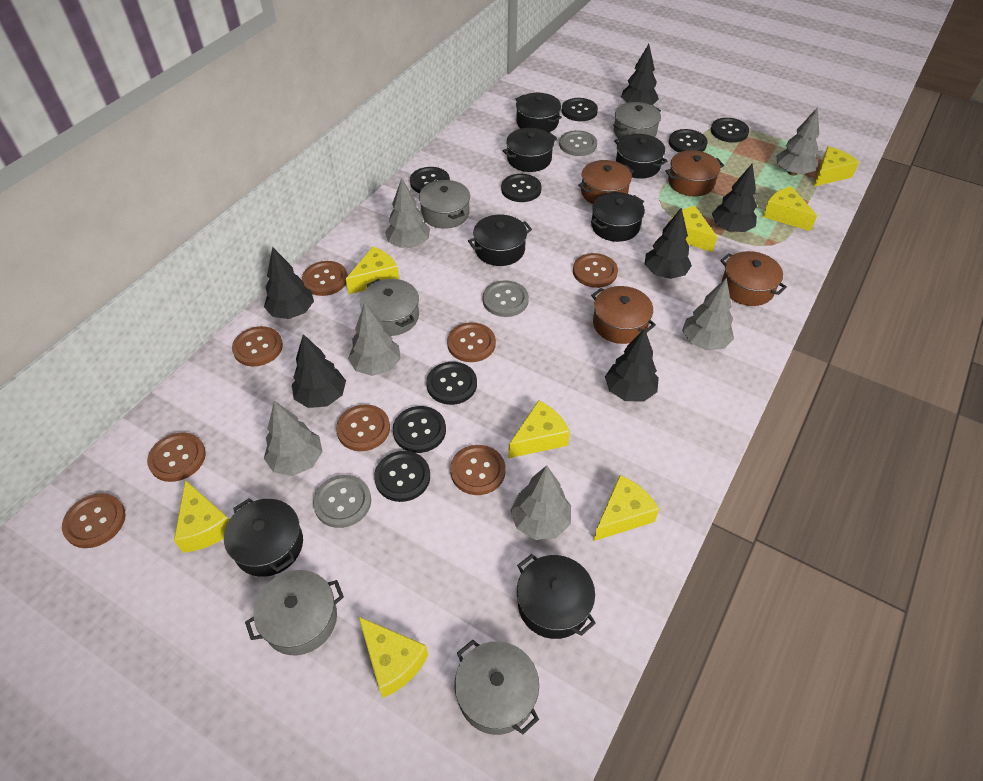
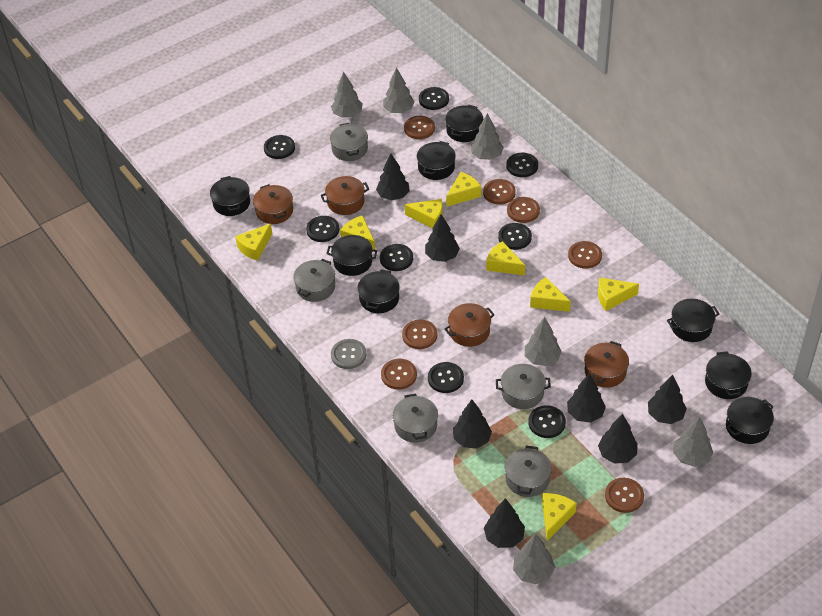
black pot: [224,498,303,577] [468,215,532,266] [503,128,557,172] [516,93,562,133] [517,554,596,639] [591,192,645,242] [614,134,667,179] = 7 -> [210,176,250,216] [326,235,377,276] [357,269,400,313] [417,141,456,180] [445,105,483,142] [667,299,719,342] [705,351,752,399] [726,397,774,444] = 8
black tree: [264,247,314,319] [292,334,346,408] [605,328,659,402] [621,44,659,105] [644,208,692,279] [712,163,757,232] = 6 -> [376,153,410,200] [425,214,460,262] [453,399,492,449] [484,498,525,548] [567,373,606,423] [598,414,637,464] [648,374,687,424] = 7
brown button: [62,493,125,548] [147,432,206,482] [232,326,283,367] [302,261,348,296] [336,404,390,451] [447,322,496,362] [450,445,506,495] [573,253,618,288] = 8 -> [381,359,417,390] [402,319,437,349] [404,116,435,139] [483,179,516,204] [507,197,540,223] [568,241,602,269] [605,478,644,513] = 7
grey button: [313,475,371,528] [483,280,529,317] [559,130,597,156] = 3 -> [331,339,366,369] = 1

